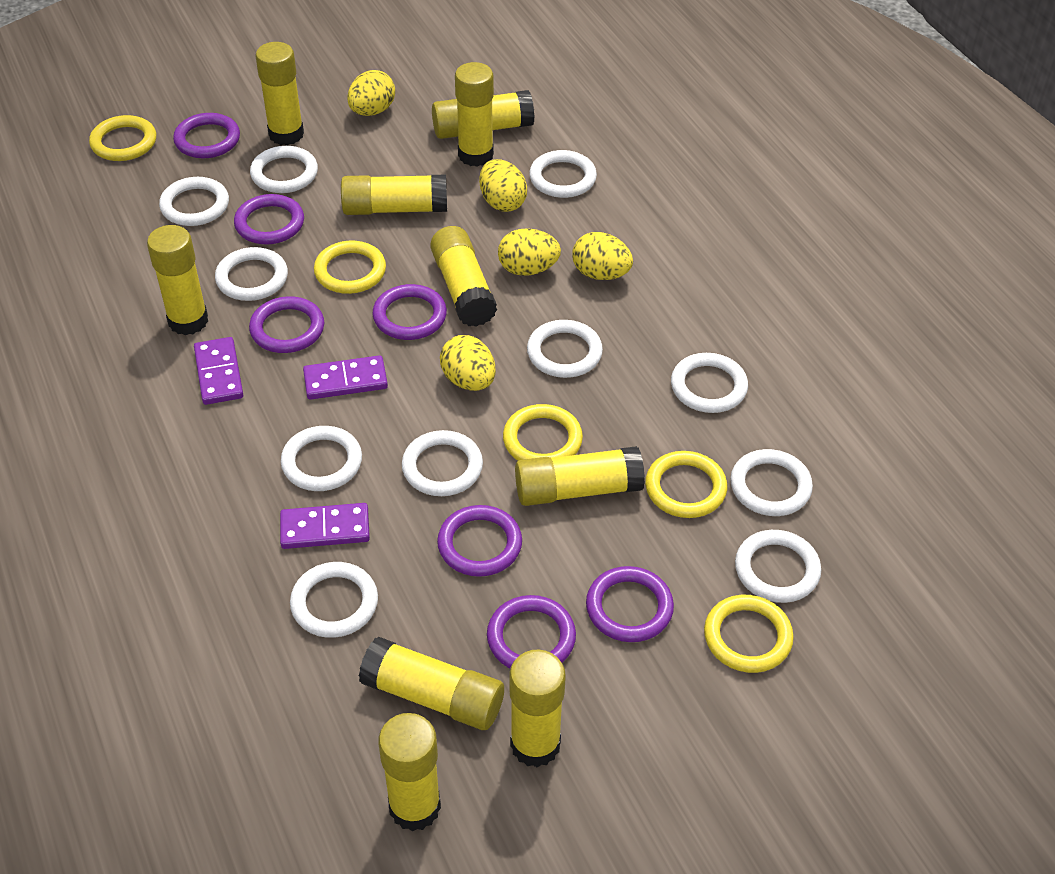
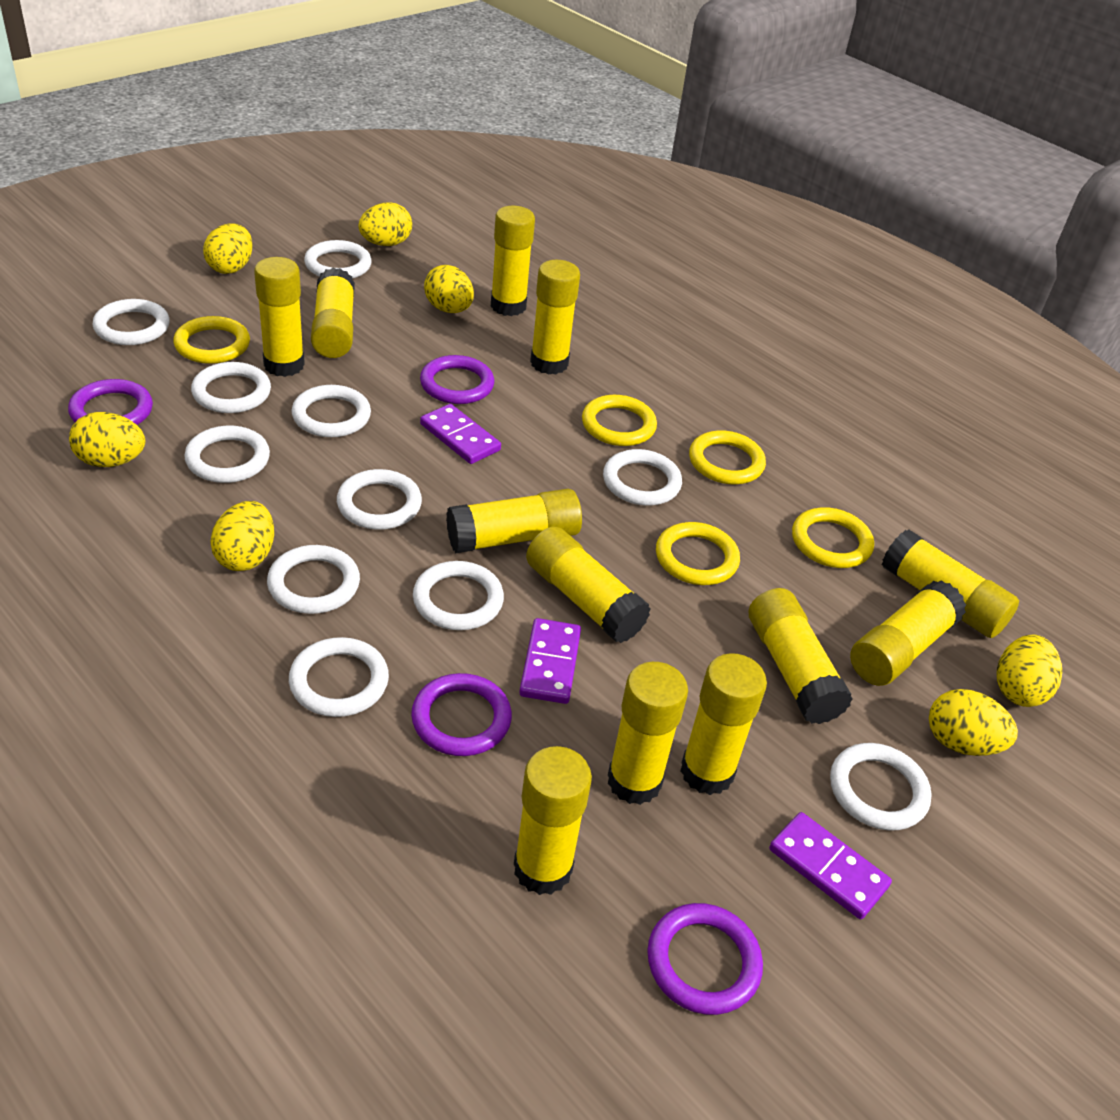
purple ring: [173,113,240,158] [234,194,304,244] [249,296,324,353] [372,284,447,340] [437,505,522,577] [487,595,576,668] [586,566,674,642] = 7 -> [68,379,153,425] [411,673,512,756] [420,355,494,404] [647,903,763,1015] = 4
yellow egg: [347,70,395,116] [440,335,496,391] [479,159,527,212] [498,228,561,276] [572,232,633,280] = 5 -> [69,412,145,467] [203,223,253,274] [210,501,274,571] [358,202,412,246] [424,265,474,313] [929,689,1018,756] [997,635,1062,707] = 7
yellow glue stick: [147,225,208,335] [256,42,304,145] [341,175,447,215] [359,637,504,730] [378,713,441,832] [430,226,497,327] [432,90,535,139] [455,62,494,167] [509,650,566,768] [515,446,645,506] = 10 -> [254,257,305,377] [311,268,355,358] [446,489,582,553] [491,206,535,316] [514,746,592,895] [526,526,651,643] [530,260,580,375] [608,662,688,805] [681,653,767,795] [749,588,853,724] [850,580,966,686] [882,529,1019,638] = 12

